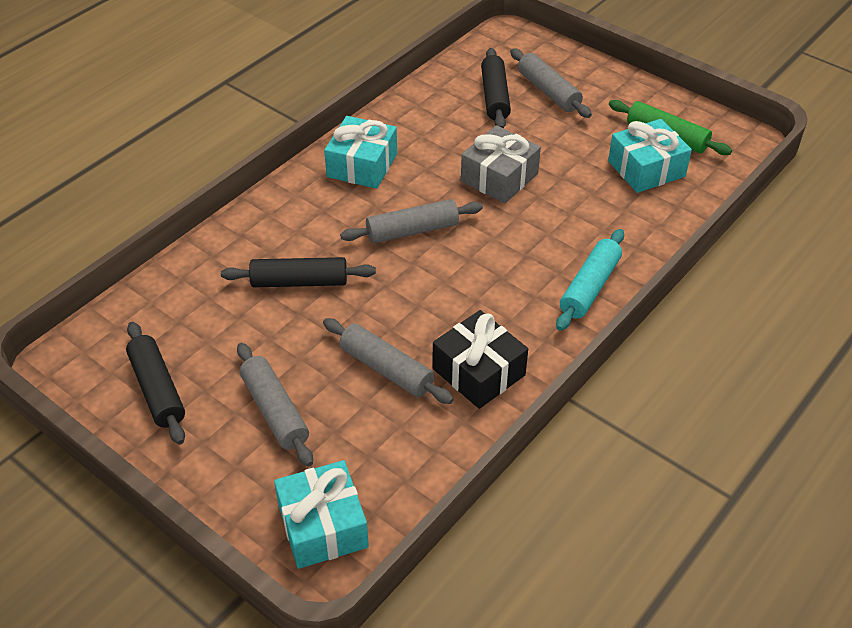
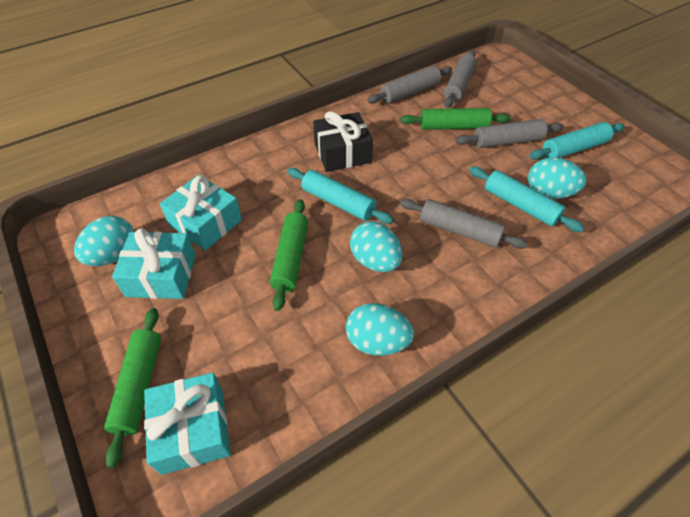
black rolling pin: [126,322,185,445] [221,257,376,287] [481,48,511,128] = 3 -> none = 0
green rolling pin: [609,100,732,155] = 1 -> [104,308,161,468] [270,199,308,311] [401,108,511,130] = 3
grey gift: [461,125,541,204] = 1 -> none = 0
turquoise egg: none = 0 -> [74,216,134,266] [346,303,414,356] [350,221,402,272] [528,157,587,199] = 4
turquoise rolling pin: [556,229,624,331] = 1 -> [287,168,393,224] [469,167,584,232] [529,122,624,159] = 3

